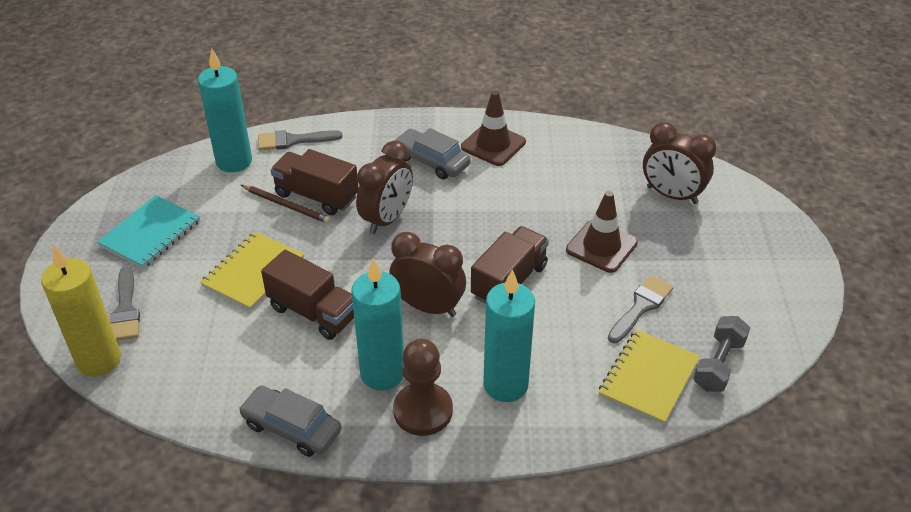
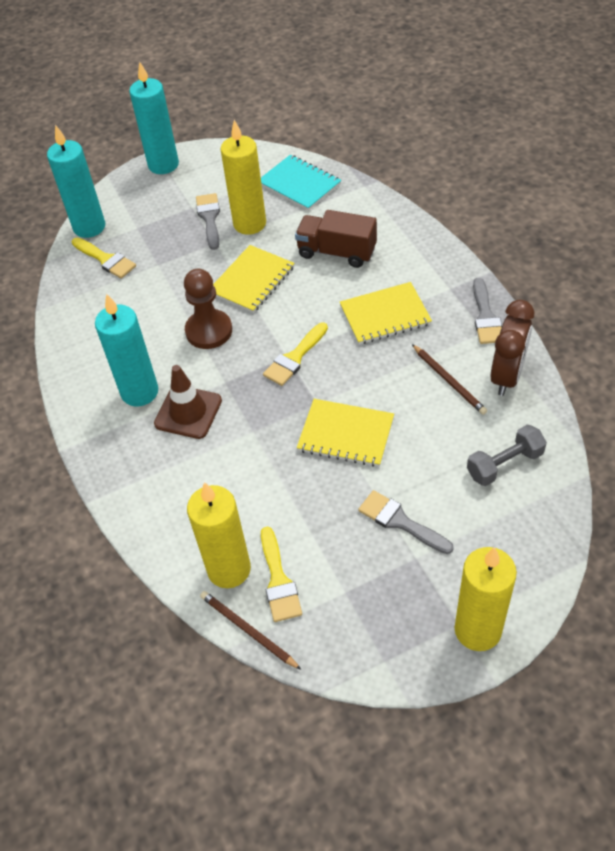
brown clock: [356,141,413,234] [389,232,466,317] [643,122,716,204] = 3 -> [490,300,534,396] = 1
brown pencil: [241,185,331,224] = 1 -> [200,591,301,670] [412,344,487,415] = 2
brown traffic cone: [461,91,526,166] [566,191,638,273] = 2 -> [154,365,222,439] = 1
brown truck: [261,250,354,340] [270,149,358,215] [471,226,549,304] = 3 -> [295,210,377,268] = 1
grey car: [239,385,341,457] [393,128,470,180] = 2 -> none = 0
yellow brush: none = 0 -> [72,238,136,279] [261,527,302,622] [263,322,328,386] = 3
yellow candle: [41,245,121,377] = 1 -> [187,482,251,588] [220,120,266,235] [455,547,517,651] = 3
yellow notebook: [200,231,304,310] [598,330,700,425] = 2 -> [213,245,295,313] [297,399,394,467] [340,282,432,345] = 3

